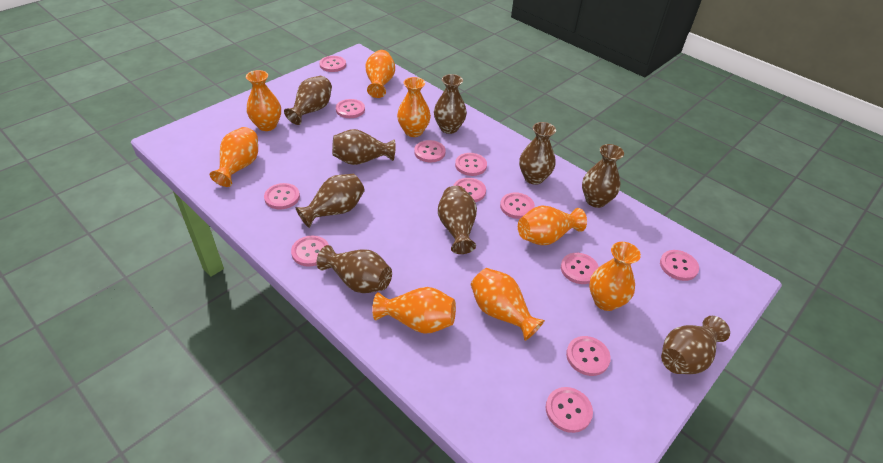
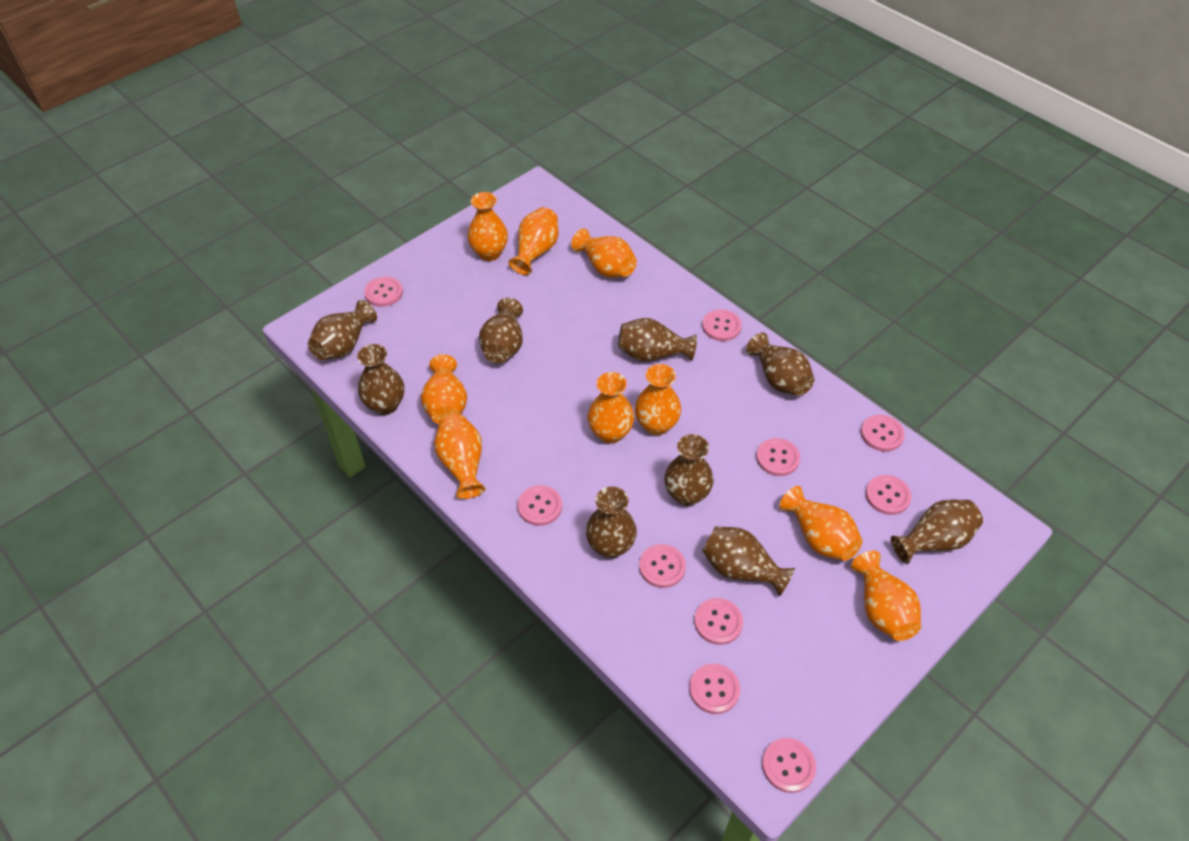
orange vase: [210,127,258,187] [246,70,281,131] [365,50,395,98] [372,287,456,334] [397,77,431,137] [471,268,545,341] [518,206,587,245] [589,242,641,311] = 8 -> [421,354,467,424] [434,414,486,499] [467,192,508,261] [508,207,558,275] [571,229,637,278] [588,372,634,444] [635,364,681,436] [779,486,863,561] [851,550,921,641] = 9
pink button: [264,183,300,209] [291,236,329,267] [319,56,346,72] [336,99,365,118] [414,140,446,162] [453,178,486,202] [455,153,487,176] [500,192,535,219] [546,387,593,433] [561,253,599,284] [566,336,611,376] [660,250,699,281] = 12 -> [364,276,403,307] [518,485,562,526] [639,544,686,588] [689,664,740,714] [694,598,743,645] [702,309,742,341] [756,438,800,476] [762,738,816,793] [861,415,905,452] [865,475,911,515] = 10

